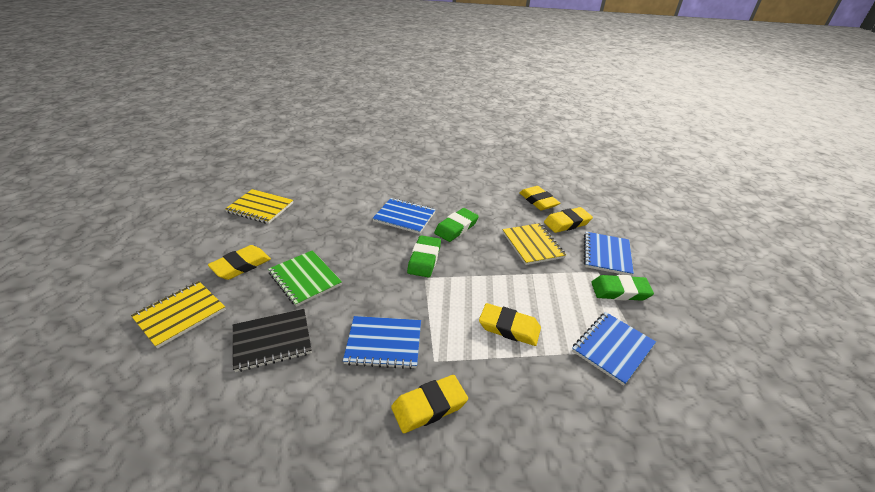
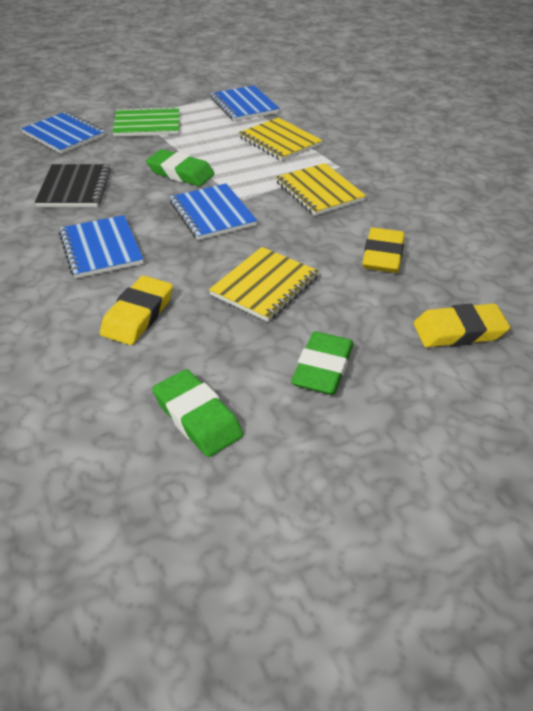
yellow eraser: [208,245,271,280] [391,375,468,433] [479,303,541,346] [519,186,560,210] [544,207,593,233] = 5 -> [100,276,173,345] [362,227,405,273] [414,303,510,347] = 3

